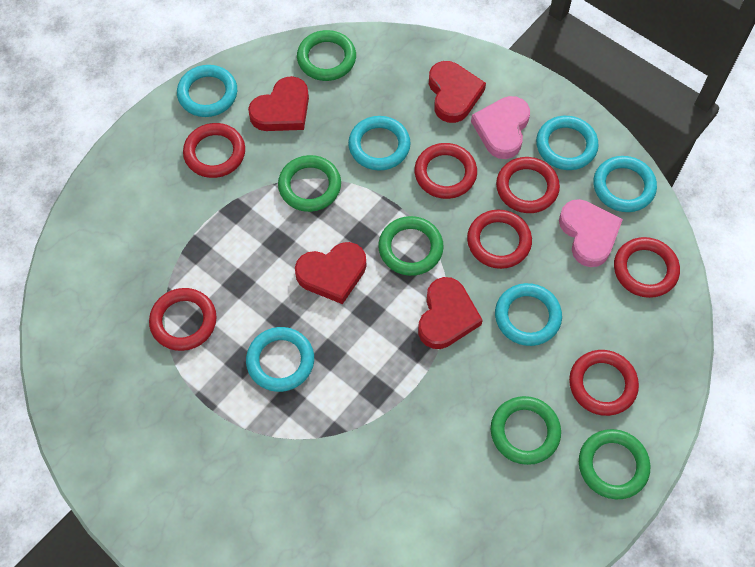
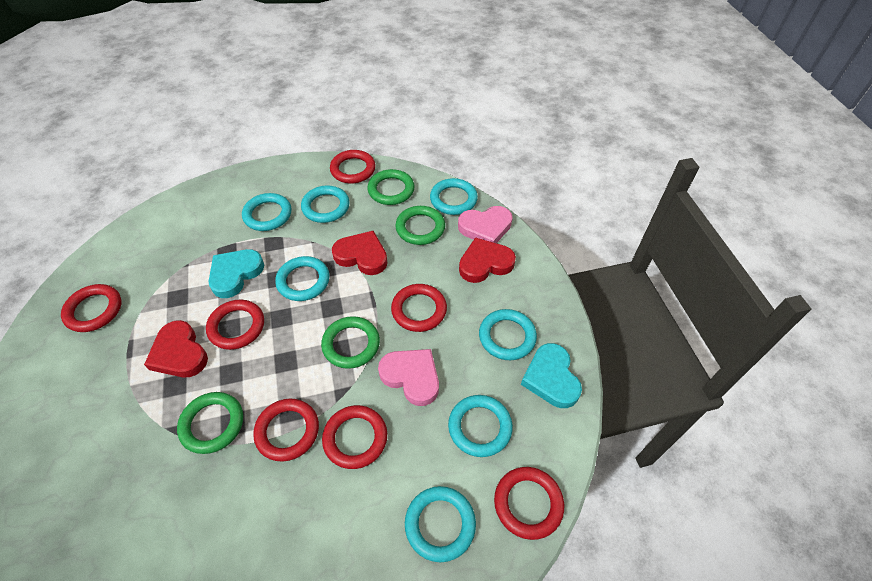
green ring: [278,155,341,212] [297,30,356,81] [378,216,444,276] [491,396,561,465] [579,429,650,499] = 5 -> [177,392,243,454] [321,316,380,369] [367,169,415,205] [395,206,445,245] = 4
red heart: [248,76,309,131] [295,242,366,304] [418,277,483,349] [429,61,486,123] = 4 -> [144,320,208,377] [332,231,387,275] [459,237,516,283] = 3
turquoise heart: none = 0 -> [208,249,264,298] [521,343,582,408] = 2
turquoise ring: [177,65,237,117] [246,327,314,392] [348,116,411,171] [495,283,562,346] [536,116,599,170] [593,156,657,212] = 6 -> [242,193,292,231] [275,256,330,301] [301,186,350,223] [405,486,476,562] [430,178,478,215] [448,395,513,457] [479,309,537,360] = 7

